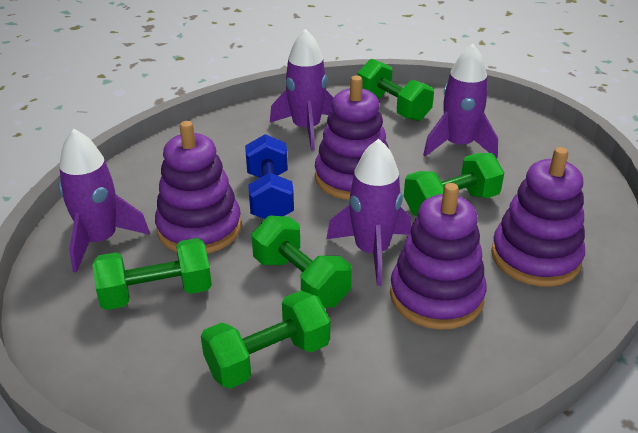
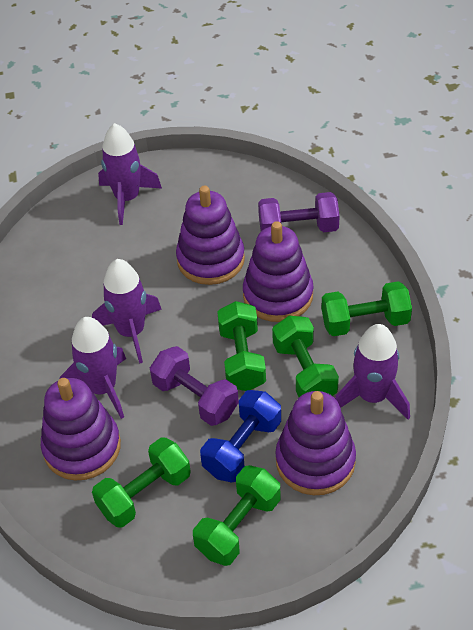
purple dumbbell: none = 0 -> [150,346,239,426] [258,192,340,232] = 2

